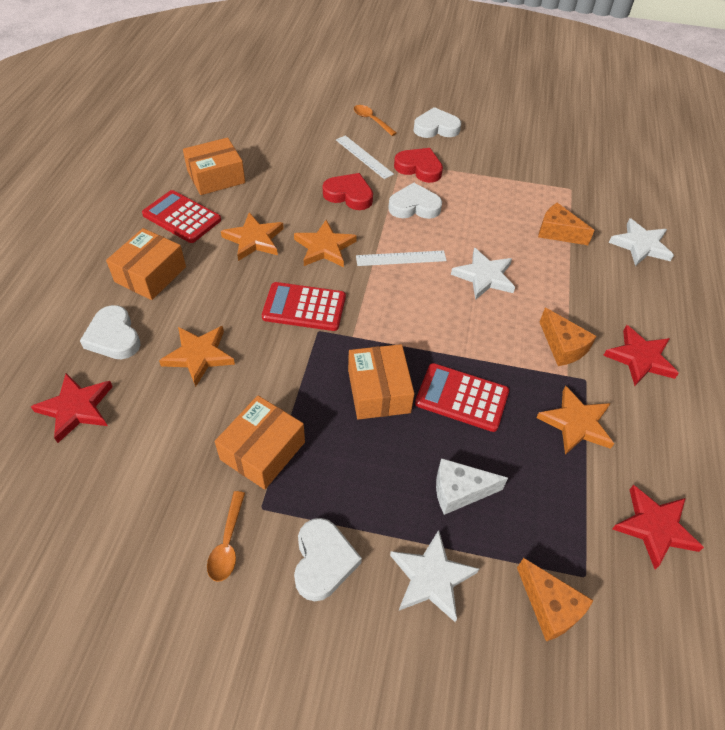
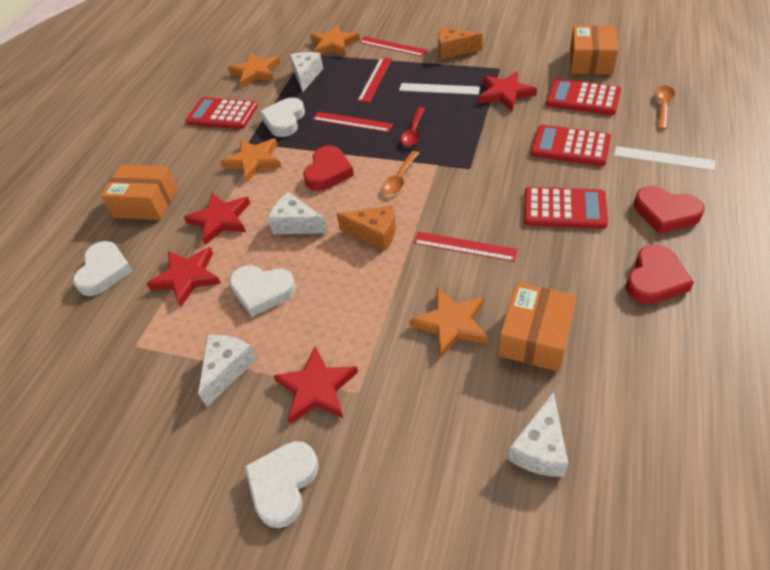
orange box: [106,228,186,300] [183,137,245,195] [215,396,305,490] [348,344,414,420] = 4 -> [100,165,178,220] [498,282,577,372] [570,25,618,75] = 3
orange cheese: [517,558,594,641] [538,203,595,245] [540,308,596,366] = 3 -> [336,205,396,251] [438,27,483,59] = 2
red calculator: [142,190,221,243] [262,282,346,331] [415,363,509,432] = 3 -> [185,97,258,129] [524,187,608,229] [531,125,611,166] [546,79,621,115] = 4
red heart: [323,173,373,210] [394,148,443,183] = 2 -> [303,146,354,191] [625,244,694,304] [634,186,705,234] = 3
red ruler: none = 0 -> [313,112,393,132] [358,58,392,102] [359,37,428,57] [414,232,518,262] = 4
red spoon: none = 0 -> [401,107,425,146] = 1
red star: [31,373,113,443] [603,325,679,386] [612,485,704,569] = 3 -> [147,247,221,307] [184,193,250,245] [273,347,358,424] [479,71,537,111] = 4
white cheese: [436,458,508,515] = 1 -> [198,335,257,407] [268,192,328,234] [290,52,323,92] [508,392,568,477] = 4
white star: [390,530,479,622] [451,248,515,300] [609,218,674,266] = 3 -> none = 0

